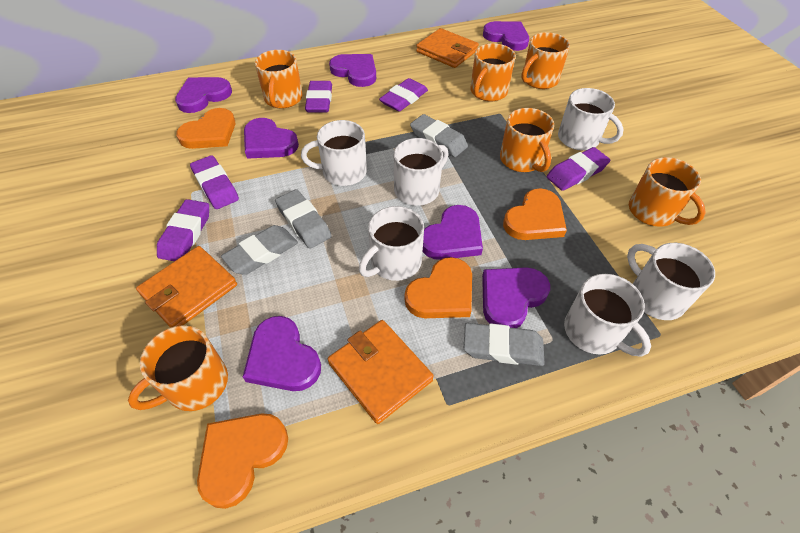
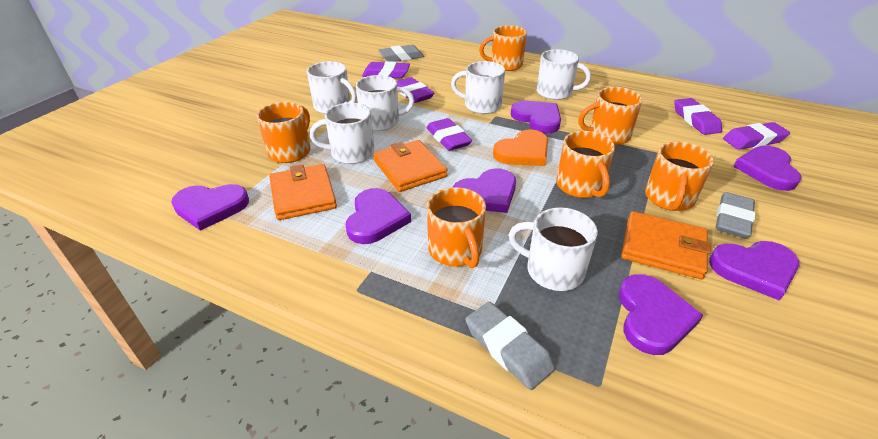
grey eraser: [221,225,298,275] [275,189,332,249] [410,114,468,157] [464,323,545,366] = 4 -> [378,45,424,62] [465,302,555,390] [715,192,756,239] = 3
orange heart: [176,108,235,149] [197,413,288,509] [404,257,472,318] [503,188,567,240] = 4 -> [493,130,548,166] = 1

